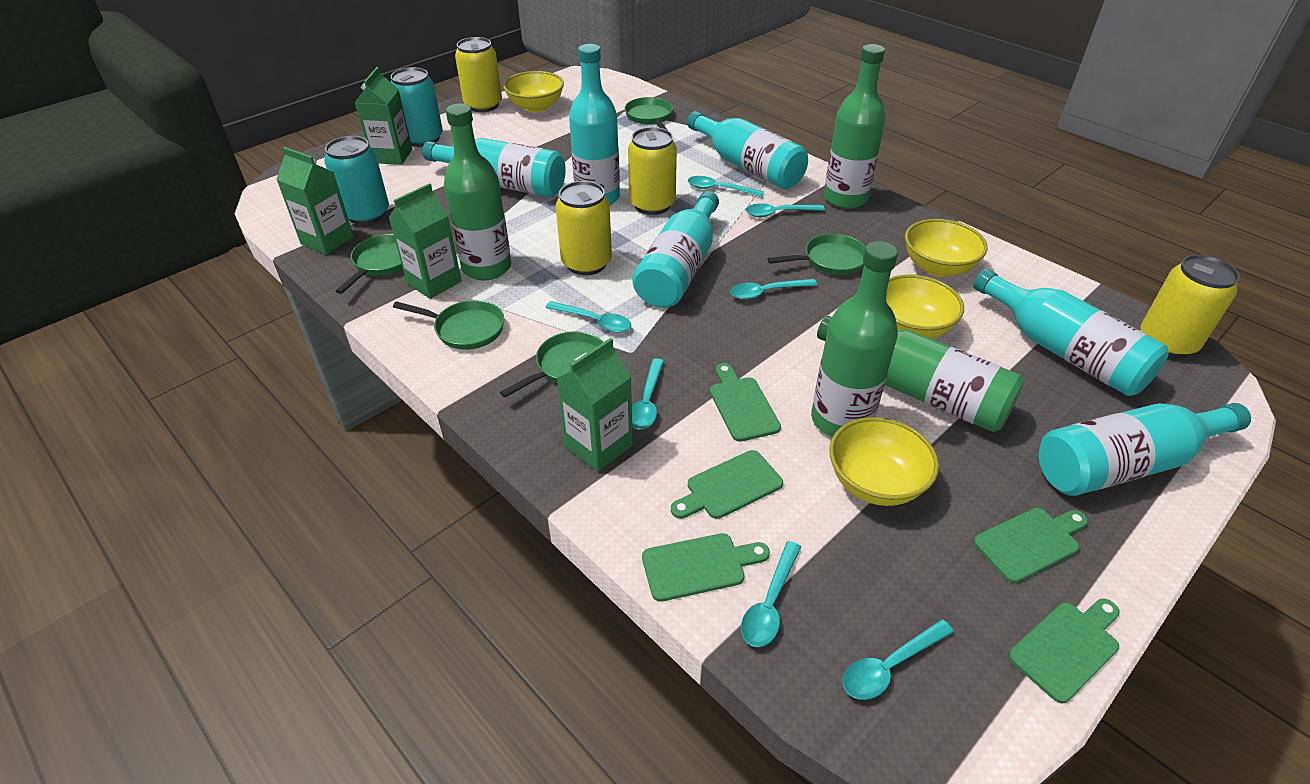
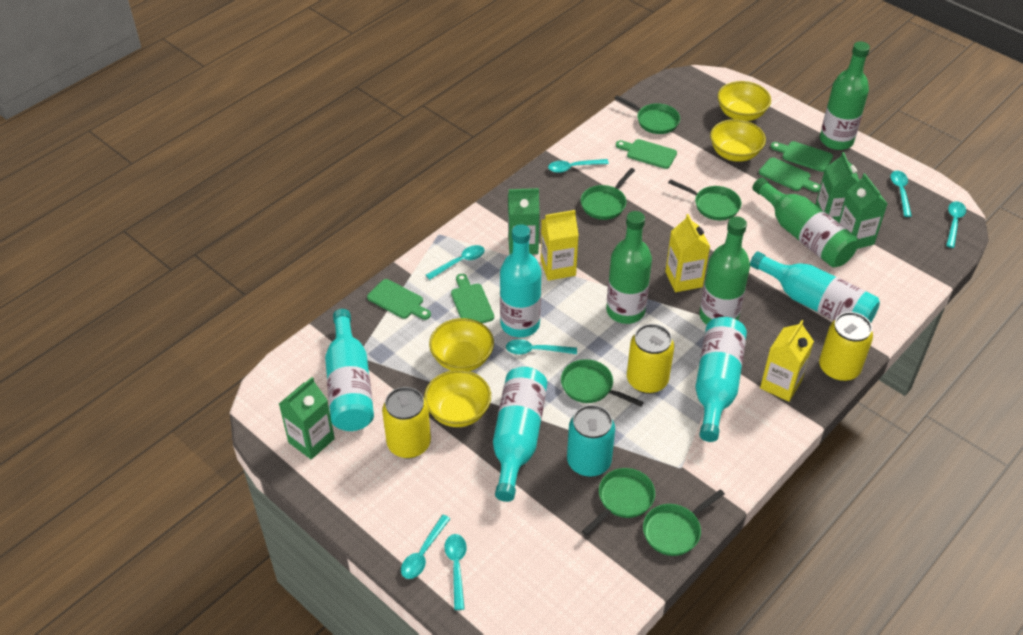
green pan: [336,234,403,294] [393,300,504,350] [500,332,603,398] [624,97,673,130] [767,234,866,275] = 5 -> [561,359,644,407] [581,168,635,220] [582,468,655,536] [614,95,680,134] [643,489,725,556] [668,179,741,220] = 6
turquoise bottle: [422,138,566,197] [569,44,620,205] [632,191,719,308] [687,111,808,190] [973,269,1169,396] [1039,403,1251,496] = 6 -> [325,309,374,431] [493,367,547,502] [500,224,541,337] [695,317,747,442] [750,251,880,323] = 5
turquoise can: [324,136,389,225] [390,67,443,147] = 2 -> [567,405,615,477] = 1
yellow can: [455,37,502,112] [556,181,612,275] [628,127,677,215] [1140,254,1240,358] = 4 -> [382,387,431,459] [627,324,674,394] [819,312,873,382] = 3
yellow carton: none = 0 -> [541,210,579,281] [665,214,710,292] [760,320,814,402] = 3

